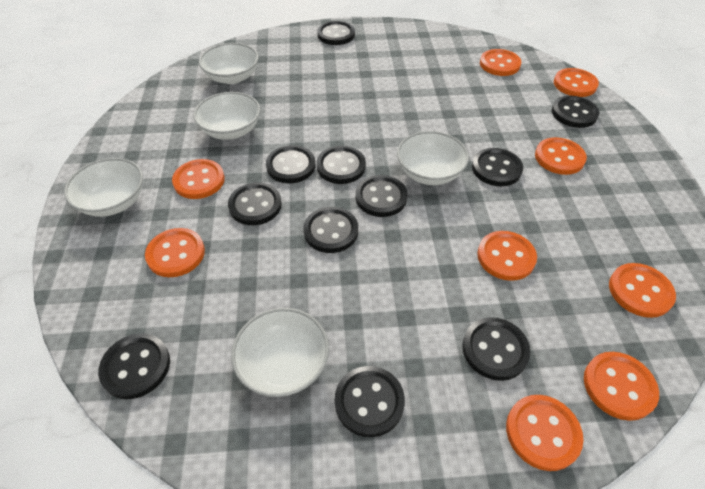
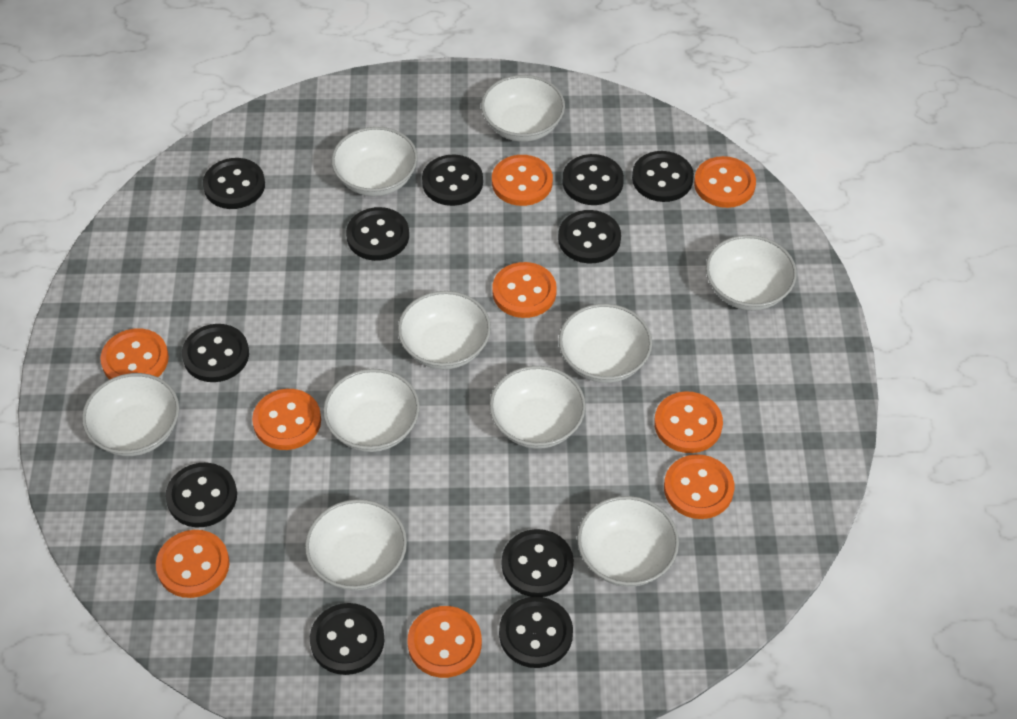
white bowl: [64,158,143,217] [194,92,260,140] [199,43,259,84] [231,308,329,397] [397,131,469,185] = 5 -> [82,373,179,456] [305,499,407,591] [323,369,420,452] [331,127,418,196] [398,291,491,369] [481,75,565,142] [490,366,586,449] [559,304,652,383] [577,496,679,587] [706,235,797,311] = 10

